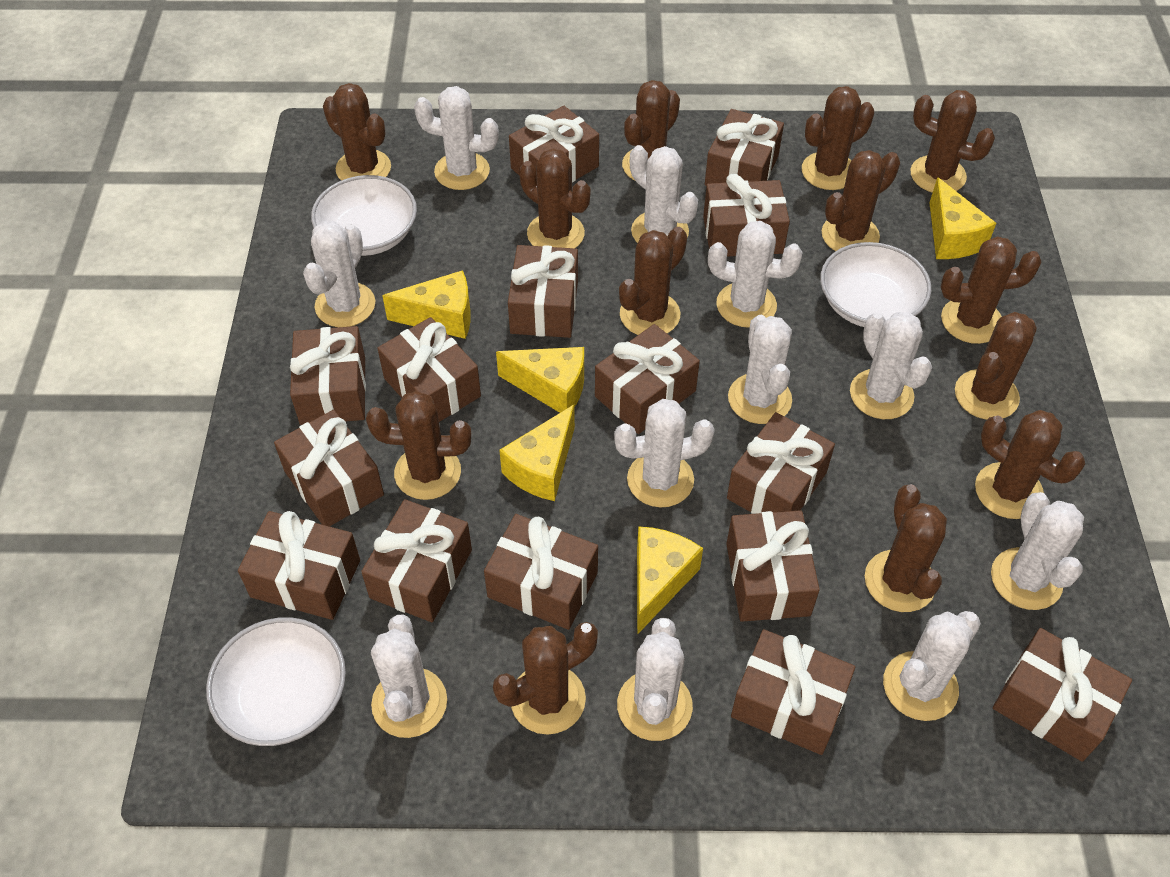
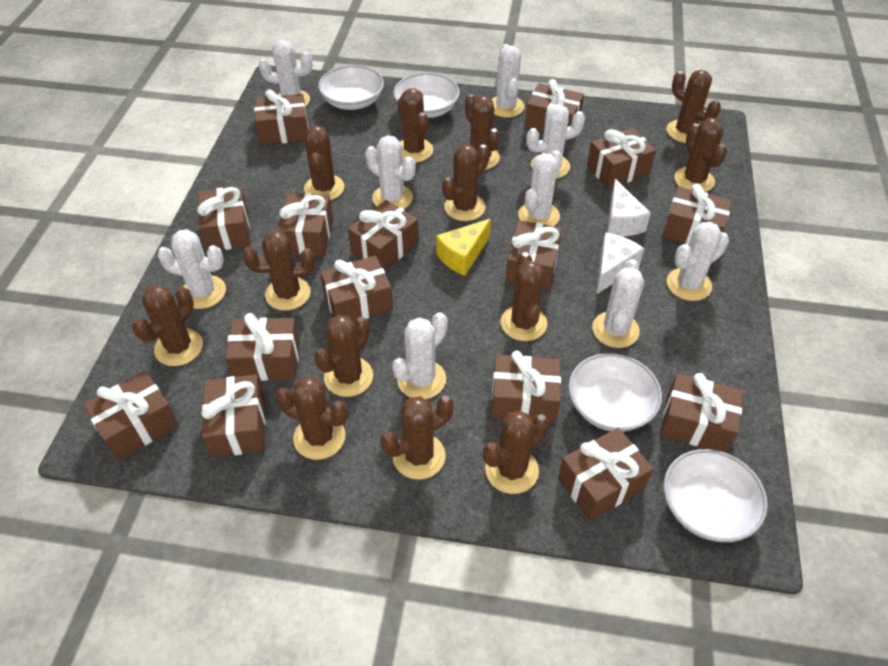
white bowl: [206,617,346,746] [311,175,417,256] [820,242,931,327] = 3 -> [318,65,384,110] [393,73,460,118] [568,353,662,432] [663,449,768,542] = 4
white cactus: [303,221,375,327] [371,614,447,738] [414,86,499,190] [614,399,715,508] [617,618,693,741] [630,145,698,243] [708,221,803,328] [728,315,792,424] [850,312,932,419] [883,611,981,721] [991,492,1084,610] = 11 -> [157,229,226,309] [259,40,313,107] [365,135,416,209] [392,312,448,399] [492,44,524,118] [518,151,562,226] [526,104,585,179] [592,259,644,348] [667,222,729,301] = 9
white cheese: none = 0 -> [596,232,645,295] [607,179,651,237] = 2
yellow cheese: [382,270,471,339] [496,347,584,413] [499,405,575,501] [637,527,703,635] [930,177,996,259] = 5 -> [436,219,491,276] = 1

